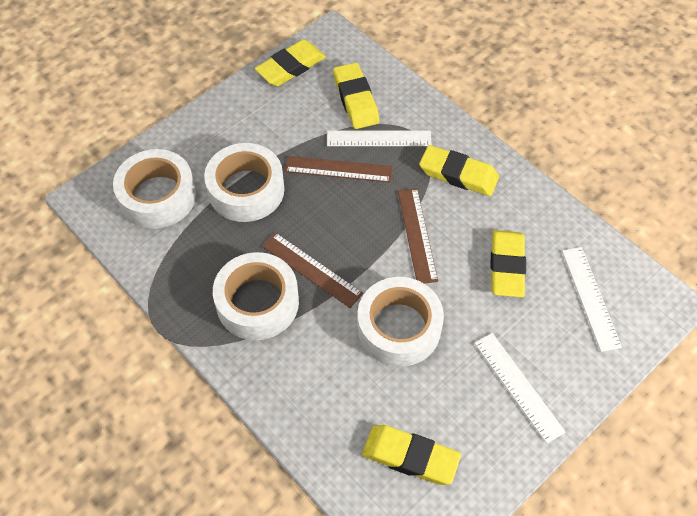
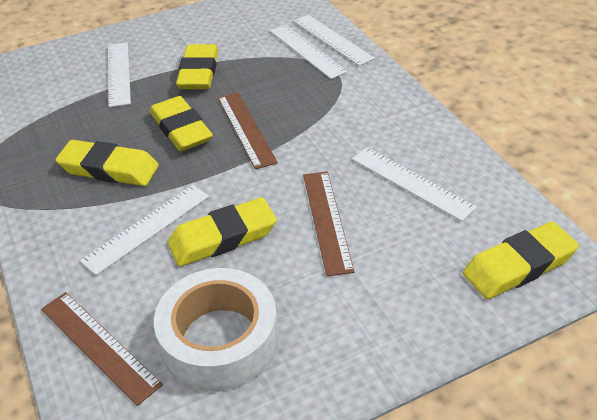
white ruler: [327,131,432,146] [474,333,565,443] [562,247,622,352] = 3 -> [80,185,209,275] [108,42,131,107] [270,25,348,79] [293,15,375,66] [352,147,477,221] = 5
white tape: [113,149,196,229] [204,143,285,222] [213,252,299,340] [357,277,444,367] = 4 -> [154,268,278,392] = 1

